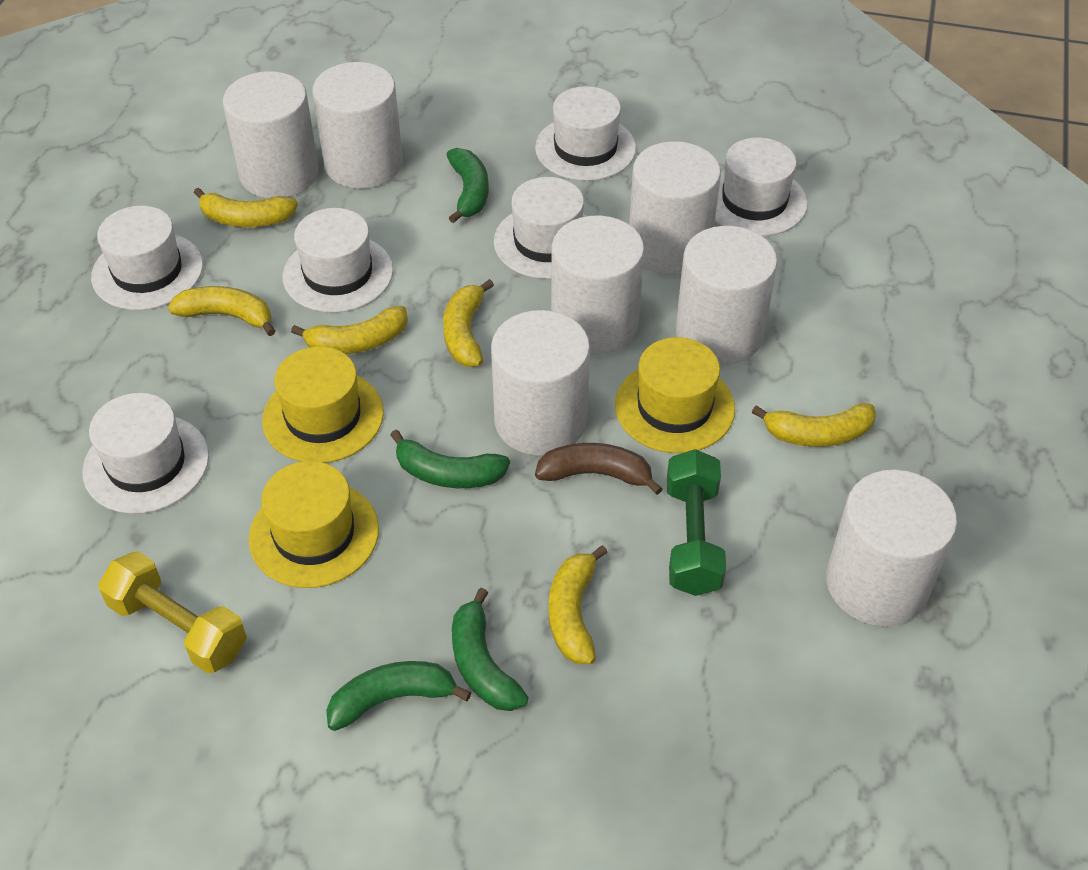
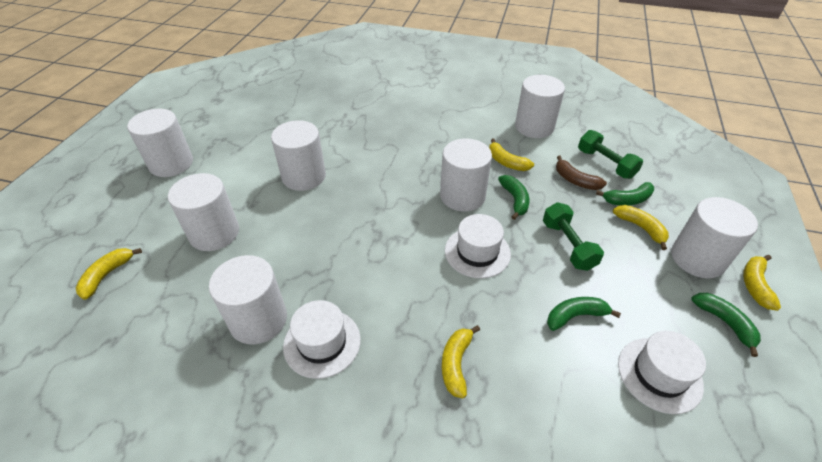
green dumbbell: [667,449,726,596] = 1 -> [543,202,604,271] [578,130,643,179] = 2
white hat: [83,393,209,514] [91,206,203,310] [283,208,393,313] [494,177,586,279] [535,86,636,181] [715,137,808,236] = 6 -> [283,300,361,379] [445,214,511,278] [618,331,706,414] = 3
yellow banana: [168,286,275,336] [194,188,298,227] [291,306,408,354] [443,279,494,367] [548,545,608,664] [752,403,876,447] = 6 -> [76,248,142,300] [442,325,480,398] [489,138,534,171] [613,205,669,250] [743,255,781,311] = 5
yellow dumbbell: [98,551,247,674] = 1 -> none = 0
yellow hat: [249,461,379,588] [262,347,384,463] [615,337,735,453] = 3 -> none = 0

